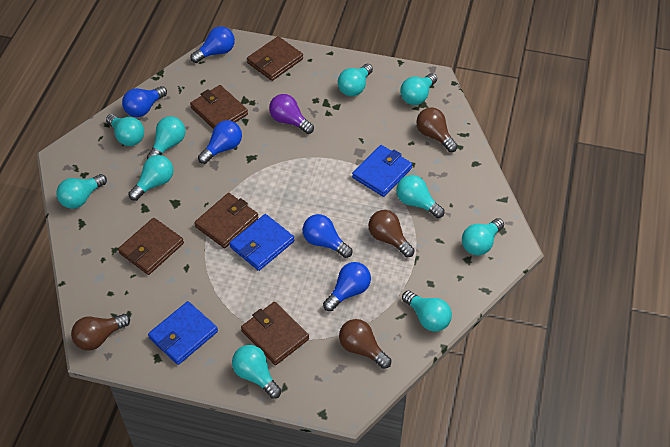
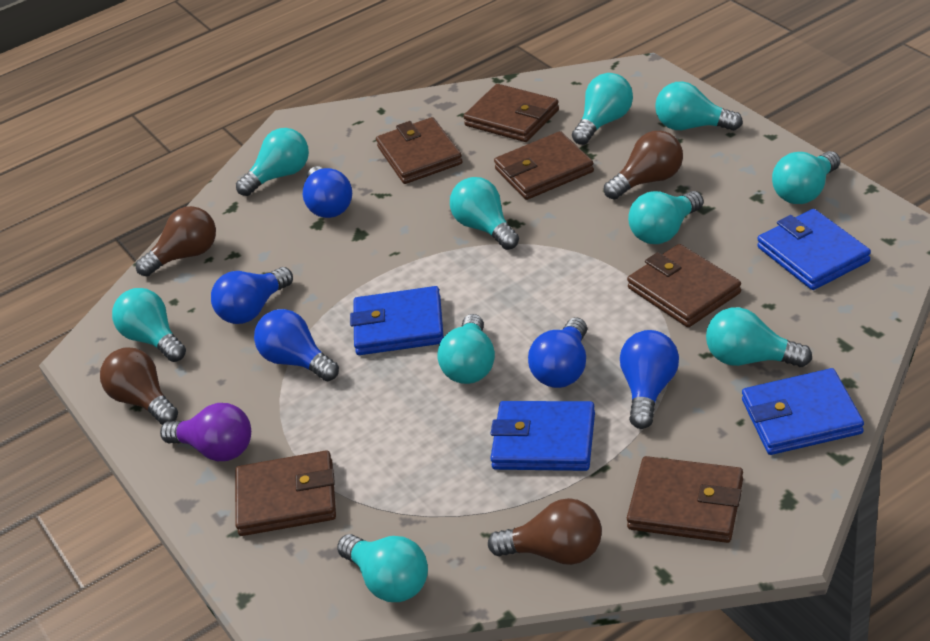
blue wallet: [148,301,218,365] [229,214,295,271] [352,145,412,197] = 3 -> [350,286,444,355] [490,401,595,471] [742,368,864,455] [757,209,871,290] = 4
brown wallet: [118,218,184,275] [190,85,248,129] [194,193,259,248] [241,302,309,365] [247,36,303,81] = 5 -> [235,450,336,536] [376,117,463,184] [463,84,559,142] [494,131,594,200] [627,244,741,327] [627,456,743,543] = 6

